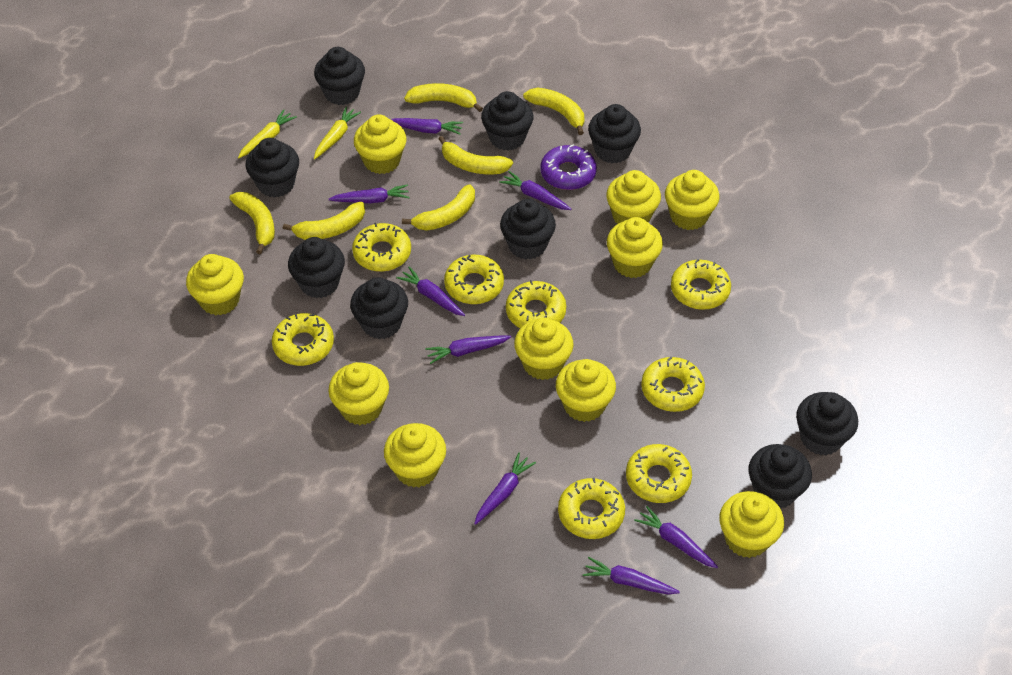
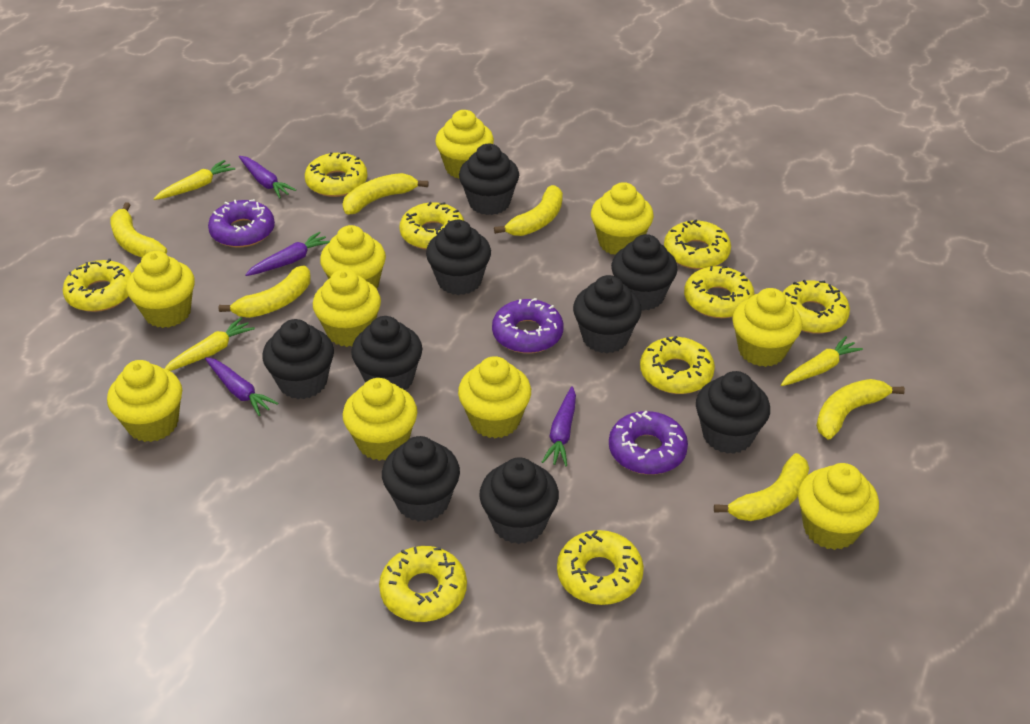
purple carrot: [329,184,410,203] [391,118,463,135] [396,267,465,316] [425,335,511,364] [474,453,536,525] [499,171,571,210] [583,557,680,594] [634,506,718,568] = 8 -> [205,357,279,416] [239,156,296,199] [245,232,330,276] [542,386,576,466] = 4
purple donut: [540,145,597,190] = 1 -> [208,199,275,247] [492,298,564,353] [609,411,688,475] = 3
yellow carrot: [238,110,297,158] [314,107,361,159] = 2 -> [154,160,235,200] [164,317,255,371] [781,336,863,386] = 3
yellow donut: [272,313,334,366] [352,223,411,272] [444,255,504,304] [506,280,566,328] [558,478,625,539] [626,444,692,503] [641,357,705,412] [671,259,731,310] = 8 -> [63,259,132,312] [305,152,367,197] [379,546,467,622] [399,202,464,250] [557,530,644,605] [640,336,715,394] [664,220,731,269] [684,265,755,318] [783,280,850,334] = 9

